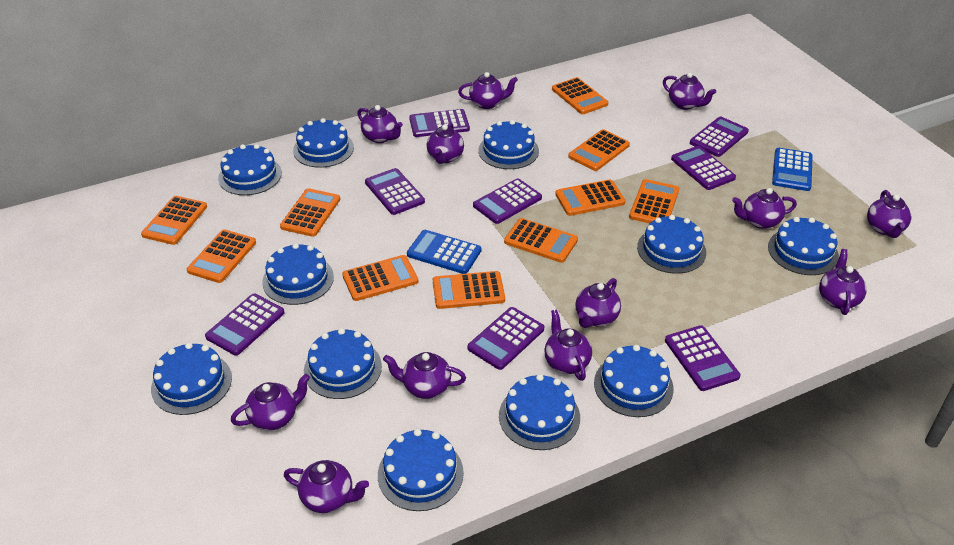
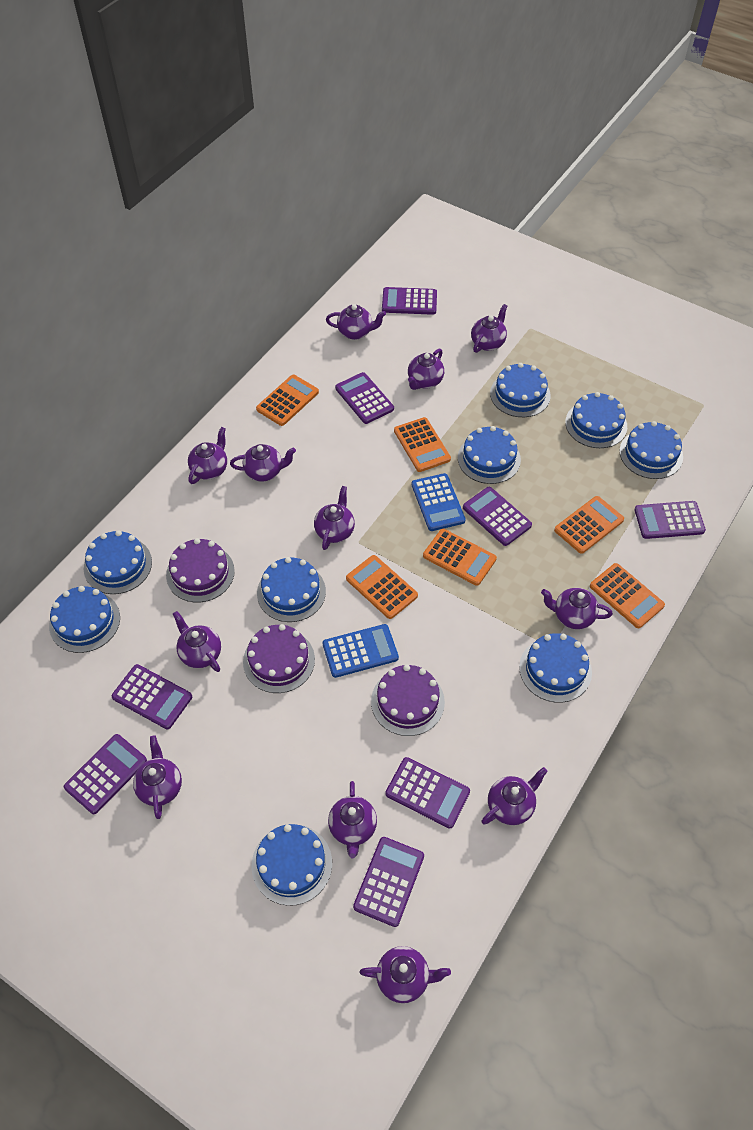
blue cake: [151,343,232,415] [218,144,282,195] [262,243,334,305] [293,118,354,168] [304,328,382,399] [378,429,464,511] [479,120,539,169] [499,374,580,450] [594,345,674,417] [637,215,706,274] [768,217,839,275] = 11 -> [49,586,120,653] [84,530,152,594] [251,824,332,906] [257,557,326,622] [458,426,521,484] [490,363,551,417] [519,633,592,703] [565,392,627,448] [620,421,683,479] = 9
orange calculator: [141,196,207,245] [187,229,256,283] [280,188,340,237] [342,255,418,301] [433,271,505,309] [504,218,578,263] [552,77,608,114] [555,179,626,216] [568,129,630,171] [629,179,679,223] = 10 -> [256,375,319,426] [346,555,418,619] [394,417,451,472] [423,529,497,586] [554,496,624,554] [590,563,665,628] = 6
purple cake: none = 0 -> [166,538,235,602] [243,624,315,693] [371,664,445,736] = 3

